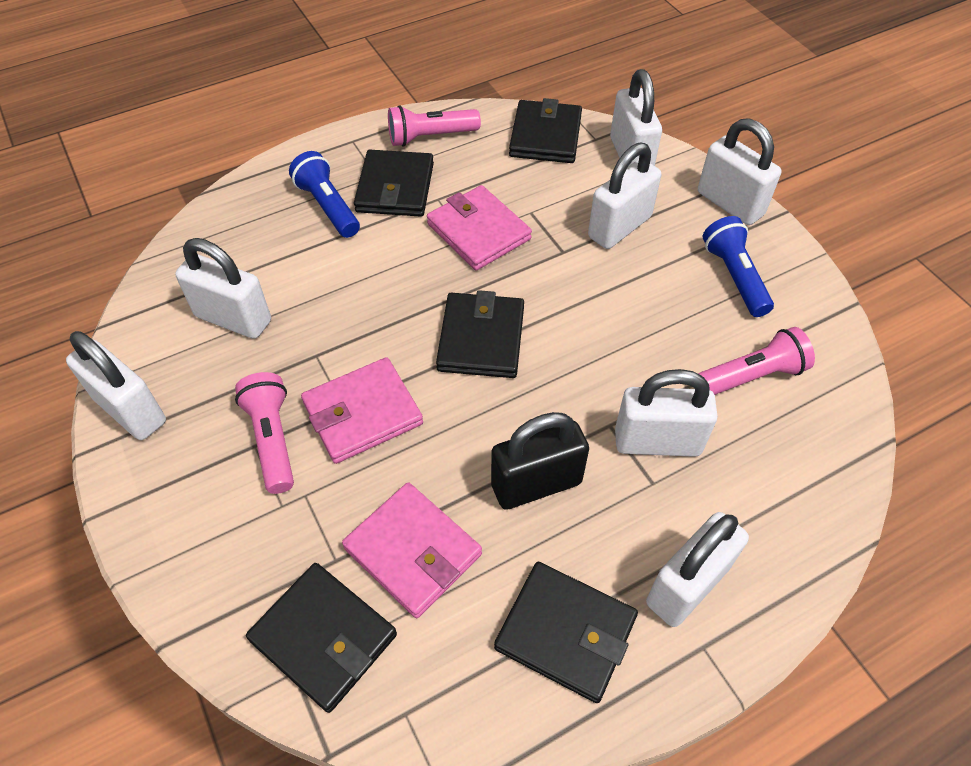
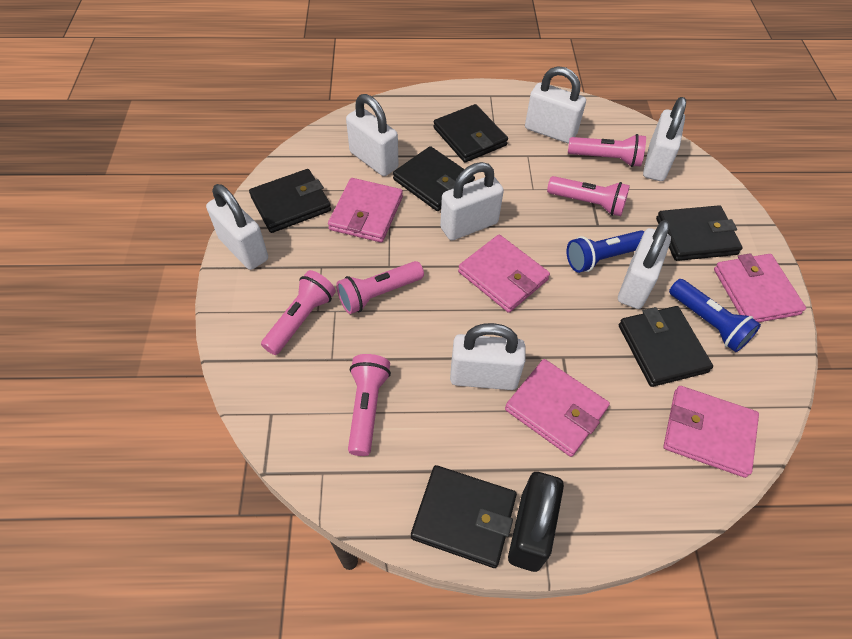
black wallet: [246,563,397,713] [354,150,434,217] [436,290,524,378] [494,562,638,703] [509,98,582,163] = 5 -> [249,169,331,233] [393,146,475,211] [411,465,517,568] [433,104,508,162] [619,306,713,387] [656,205,742,261] = 6
pink flashlight: [235,372,294,494] [388,105,481,147] [698,327,815,395] = 3 -> [261,270,336,355] [336,261,424,314] [348,354,391,456] [547,176,630,216] [568,134,646,167] = 5
pink wallet: [301,357,423,464] [342,482,482,618] [427,185,532,270] = 3 -> [328,178,403,243] [458,234,550,313] [505,359,610,457] [663,386,759,478] [714,253,806,323] = 5

